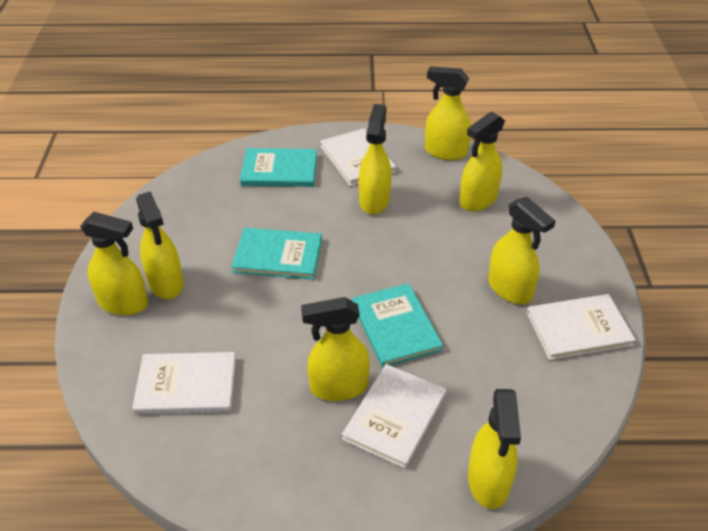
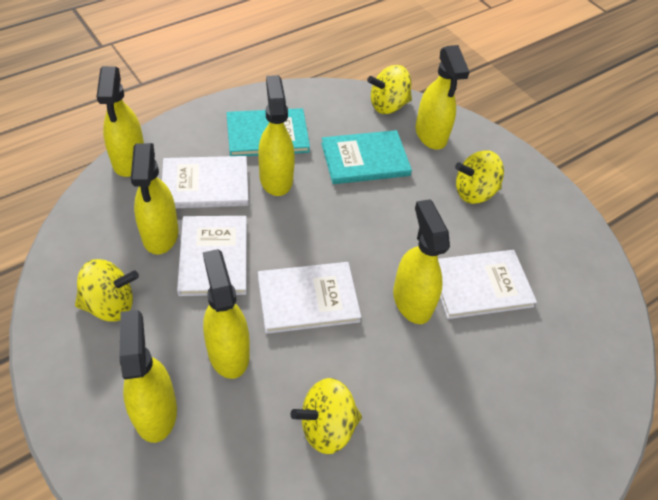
turquoise book: [232,228,322,280] [240,148,317,187] [352,283,443,368] = 3 -> [226,108,310,156] [321,130,412,184] = 2
yellow spinning top: none = 0 -> [75,259,139,322] [291,378,362,454] [367,65,412,114] [455,150,504,204] = 4
yellow spray bottle: [80,212,148,315] [136,191,184,299] [301,297,370,401] [359,104,391,214] [425,66,471,160] [459,112,505,211] [468,389,521,509] [488,197,555,304] = 8 -> [96,66,144,177] [120,310,177,443] [131,143,178,255] [203,249,250,379] [258,75,295,196] [393,199,450,324] [415,45,469,149] = 7

